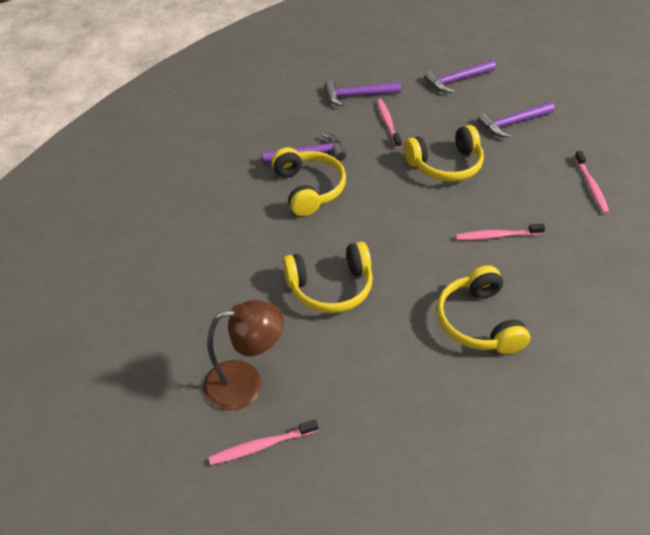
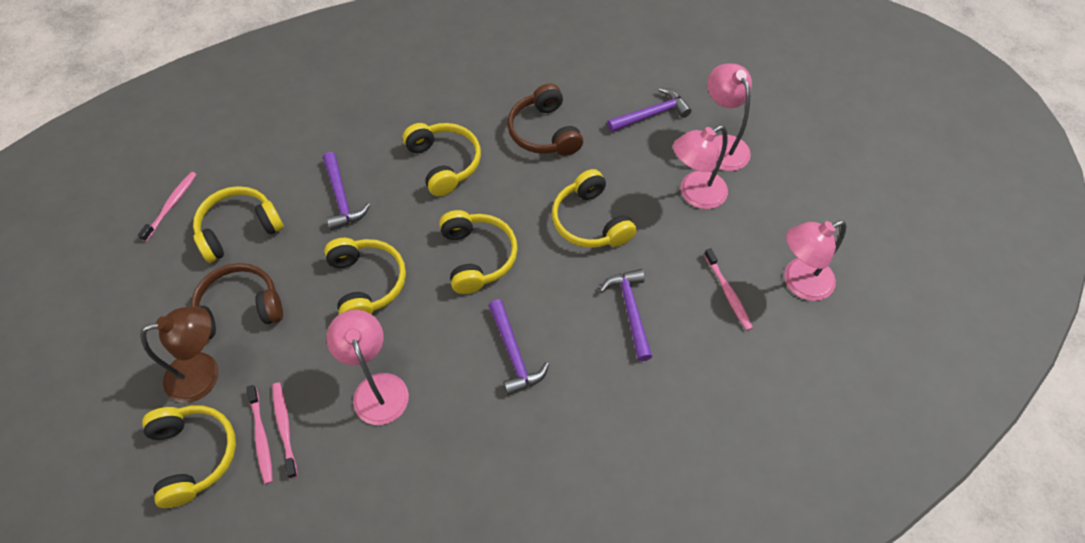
brown headphones: none = 0 -> [191,263,283,339] [507,84,583,156] = 2
pink lamp: none = 0 -> [327,310,409,425] [673,125,728,209] [707,64,752,171] [784,220,846,301] = 4
yellow headphones: [271,147,346,216] [283,242,373,313] [404,125,484,182] [437,265,530,354] = 4 -> [142,405,236,508] [193,186,284,263] [324,238,406,315] [403,123,481,196] [439,210,518,294] [552,169,637,248] = 6

